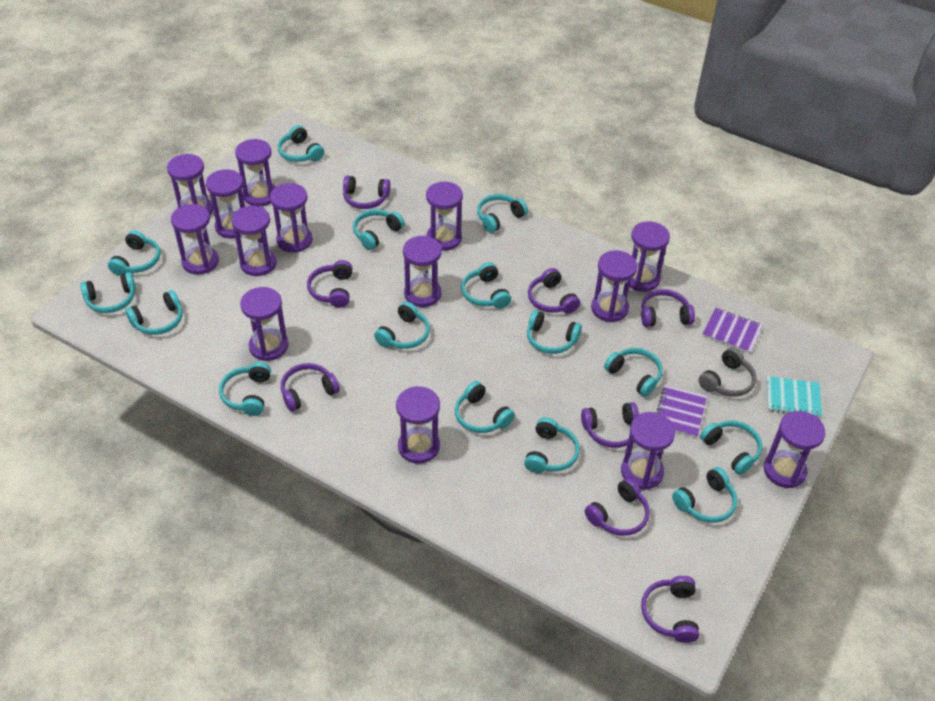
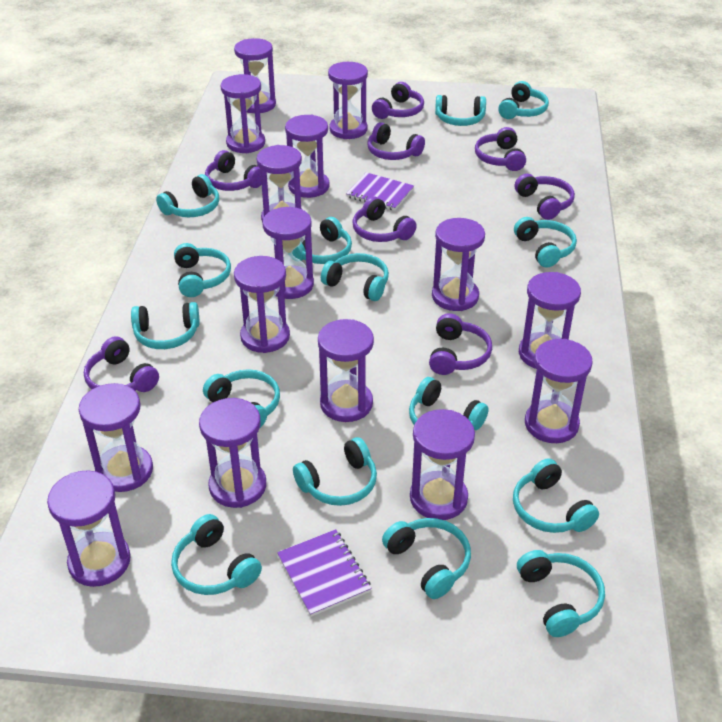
grey headphones: [698,347,756,397] = 1 -> none = 0
purple hourglass: [167,154,213,215] [171,204,219,275] [206,169,245,238] [231,205,277,276] [235,139,276,207] [240,287,288,361] [270,183,313,253] [396,386,440,463] [403,236,442,307] [426,182,463,251] [591,250,637,322] [621,412,675,490] [629,221,670,292] [764,411,825,488] = 14 -> [47,470,131,587] [79,383,153,492] [199,398,266,508] [221,74,265,153] [234,38,276,113] [234,256,290,353] [257,145,303,223] [263,207,314,299] [285,115,330,198] [318,319,374,422] [328,62,368,139] [410,409,475,520] [432,218,485,311] [519,272,581,369] [525,339,593,443] = 15
turquoise notebook: [766,376,822,418] = 1 -> none = 0

